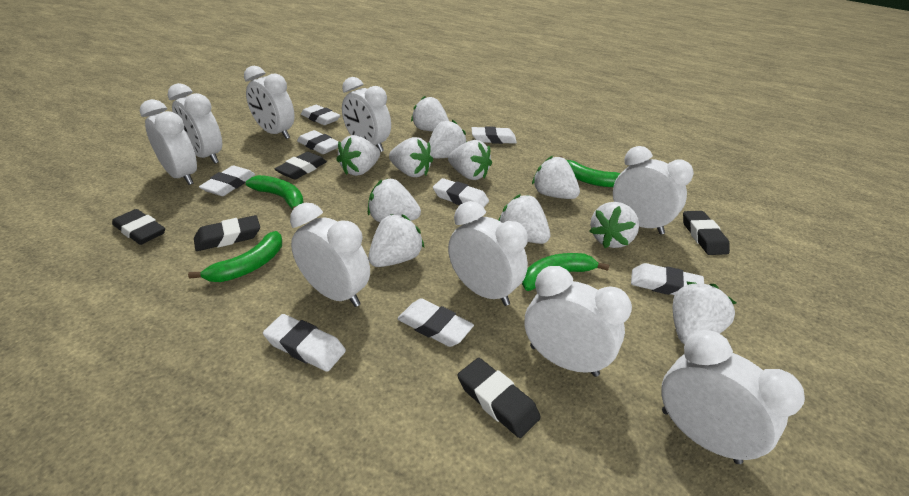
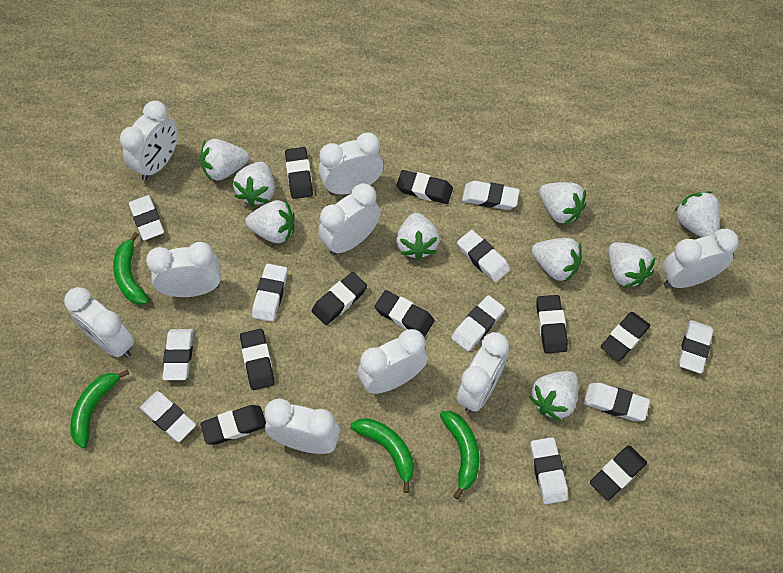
black eraser: [112,209,165,245] [194,215,260,251] [275,152,327,179] [458,358,541,438] [683,211,730,255] = 5 -> [200,405,266,445] [240,329,275,390] [285,147,313,199] [312,272,367,325] [374,290,435,337] [396,170,453,204] [537,295,568,353] [590,445,647,500] [601,312,650,361] = 9
white eraser: [199,166,255,196] [263,314,346,372] [297,130,338,154] [301,105,340,125] [397,298,474,347] [433,178,489,207] [471,126,517,144] [631,263,704,295] = 8 -> [129,195,164,240] [140,391,196,442] [162,329,193,380] [252,264,287,322] [451,295,505,351] [457,230,510,282] [462,181,520,210] [530,437,568,504] [584,383,650,421] [678,320,713,374] = 10
white strawberry: [337,135,380,176] [368,179,421,222] [368,214,425,267] [389,137,433,177] [411,96,449,131] [429,120,467,158] [448,140,492,180] [499,194,550,244] [532,156,580,199] [589,202,639,248] [673,281,736,344] = 11 -> [200,139,249,181] [233,161,275,207] [245,200,295,243] [396,213,440,260] [529,371,578,421] [532,238,582,283] [539,182,586,225] [608,242,656,288] [674,191,720,238] = 9

